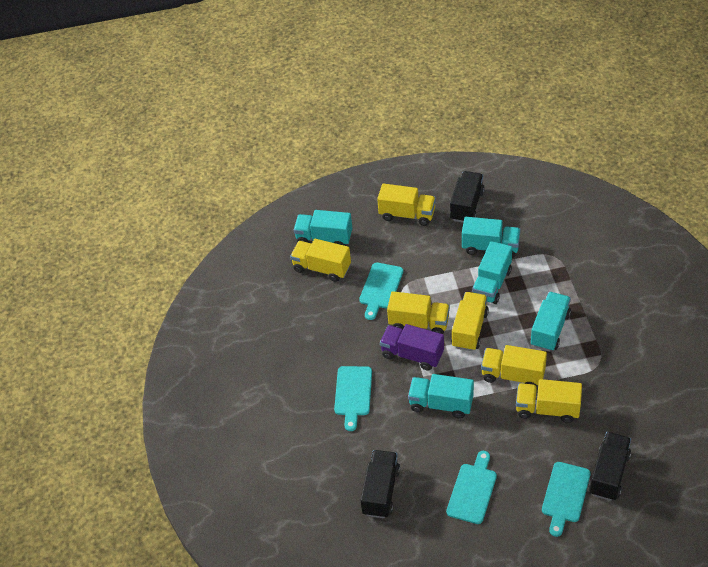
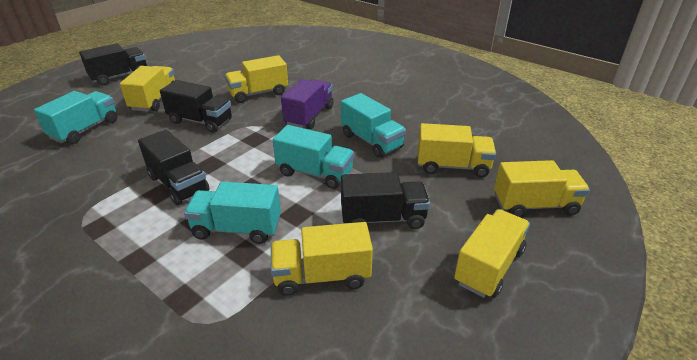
black truck: [361,450,400,518] [450,171,485,223] [589,432,631,501] = 3 -> [79,43,147,86] [138,130,209,205] [160,80,232,132] [341,172,430,229] = 4
turquoise cutting board: [334,366,372,431] [359,263,403,320] [446,451,497,524] [542,462,591,537] = 4 -> none = 0
turquoise truck: [294,210,352,246] [408,374,474,419] [462,217,521,258] [472,241,512,304] [530,292,571,352] = 5 -> [34,91,118,144] [184,181,281,244] [273,125,354,189] [341,93,406,158] = 4

